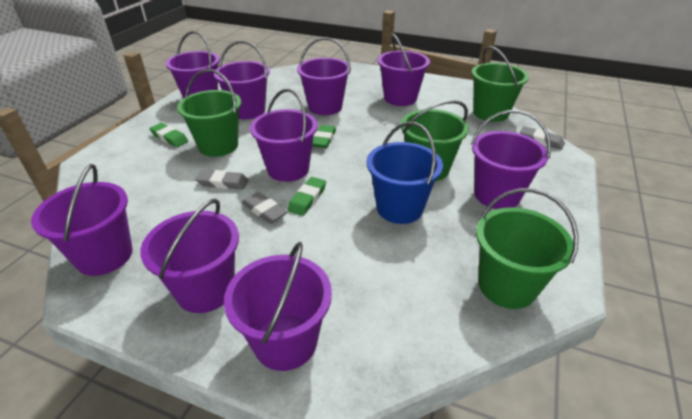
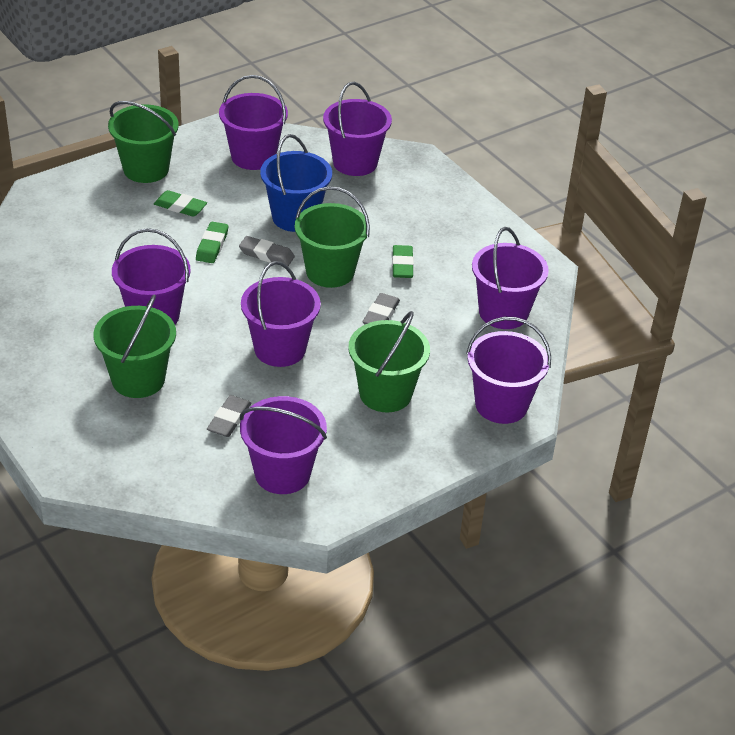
purple bucket: [31,164,133,276] [140,199,239,313] [166,31,220,99] [214,41,270,119] [224,242,332,371] [250,89,318,182] [297,38,351,115] [378,33,430,106] [471,110,551,209] = 9 -> [112,228,191,324] [219,75,288,170] [240,396,327,494] [241,261,321,367] [323,82,392,176] [466,317,551,424] [472,227,549,329] = 7

